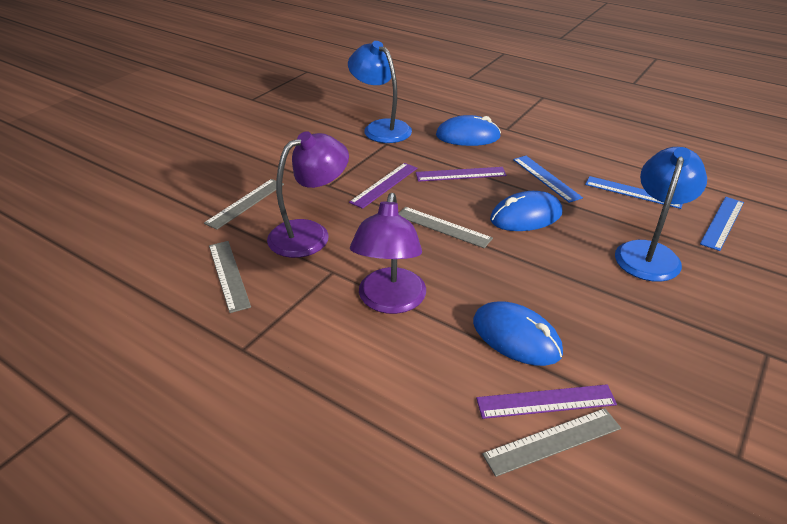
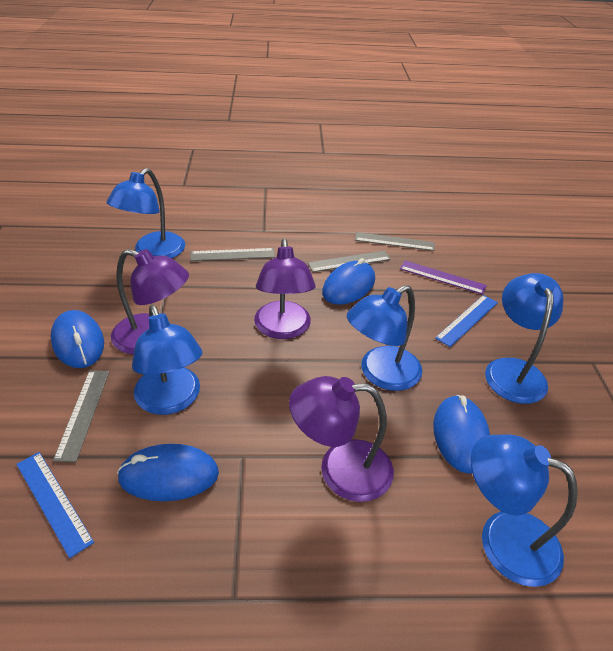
blue lamp: [348,41,412,143] [615,147,707,282] = 2 -> [107,168,185,258] [132,305,203,415] [347,285,422,391] [471,434,578,587] [485,273,563,404] = 5
blue mouse: [436,115,501,146] [473,301,563,366] [490,191,562,231] = 3 -> [51,310,104,368] [117,444,219,501] [322,258,375,305] [433,395,490,474] = 4
blue ruler: [513,156,583,203] [585,176,683,209] [700,197,744,251] = 3 -> [16,452,94,558] [435,295,498,347] = 2
purple lamp: [267,131,349,258] [350,193,426,314] = 2 -> [111,249,189,354] [254,239,316,339] [289,376,394,502] = 3
purple ruler: [349,163,417,209] [416,167,507,182] [476,384,617,419] = 3 -> [400,261,487,295] = 1

